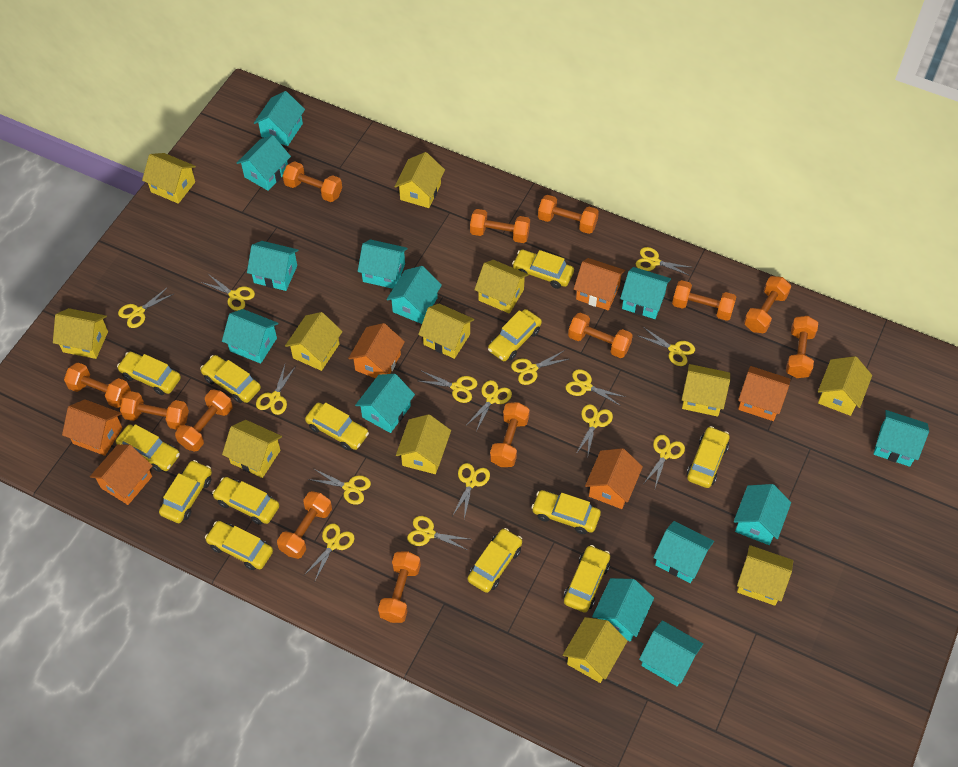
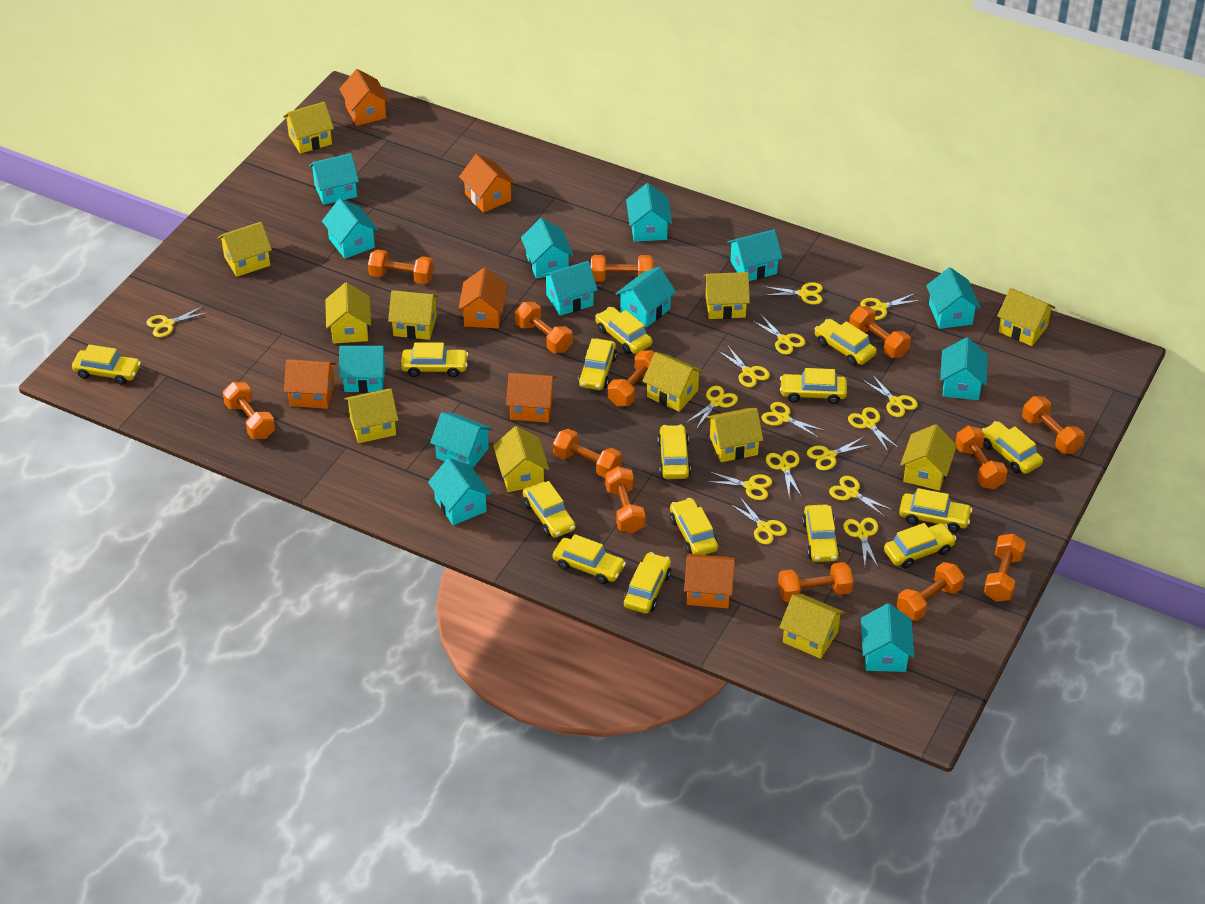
yellow car: [116,424,180,472] [117,352,181,395] [159,460,212,523] [200,355,261,403] [205,521,273,570] [212,477,279,525] [305,402,369,450] [467,528,522,593] [488,309,542,361] [512,250,574,289] [531,490,601,534] [564,545,610,613] [687,426,730,488] = 13 -> [72,344,141,385] [401,342,468,377] [523,481,576,538] [553,534,626,584] [578,338,617,390] [595,307,652,354] [624,552,671,613] [658,425,691,479] [670,498,718,555] [780,368,847,404] [802,505,840,562] [814,319,877,366] [884,523,956,569] [899,488,972,532] [982,421,1043,474] = 15

